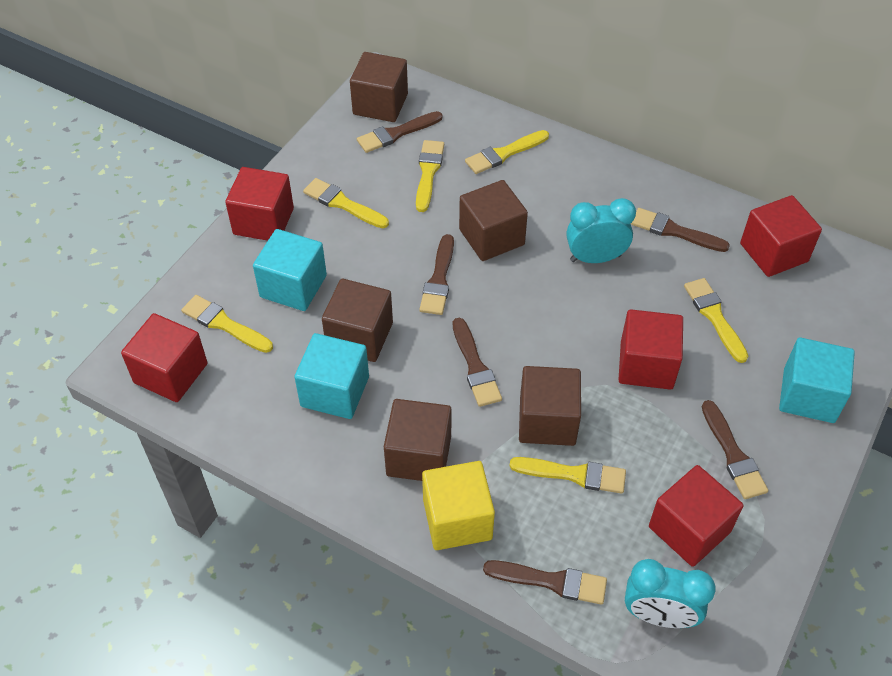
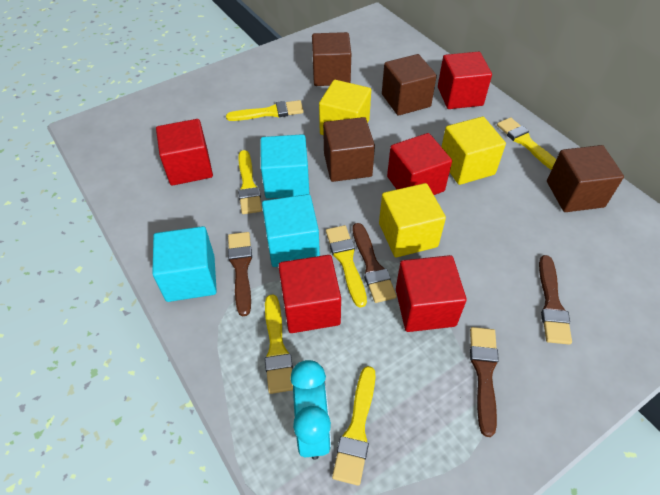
brown brush: [357,111,443,153] [419,234,454,315] [453,318,502,407] [483,560,607,605] [631,208,730,252] [702,400,768,499] = 6 -> [228,232,252,316] [352,223,397,303] [470,327,499,437] [539,255,572,345] = 4
brown cube: [322,279,393,362] [350,52,408,122] [384,399,452,481] [459,180,528,261] [519,366,581,446] = 5 -> [312,32,351,86] [323,117,375,182] [382,54,437,115] [547,145,624,212] = 4
turquoise clock: [566,198,636,263] [625,559,716,628] = 2 -> [290,360,331,460] = 1
yellow cube: [422,461,495,550] = 1 -> [319,80,371,135] [379,183,446,257] [441,117,506,185] = 3

